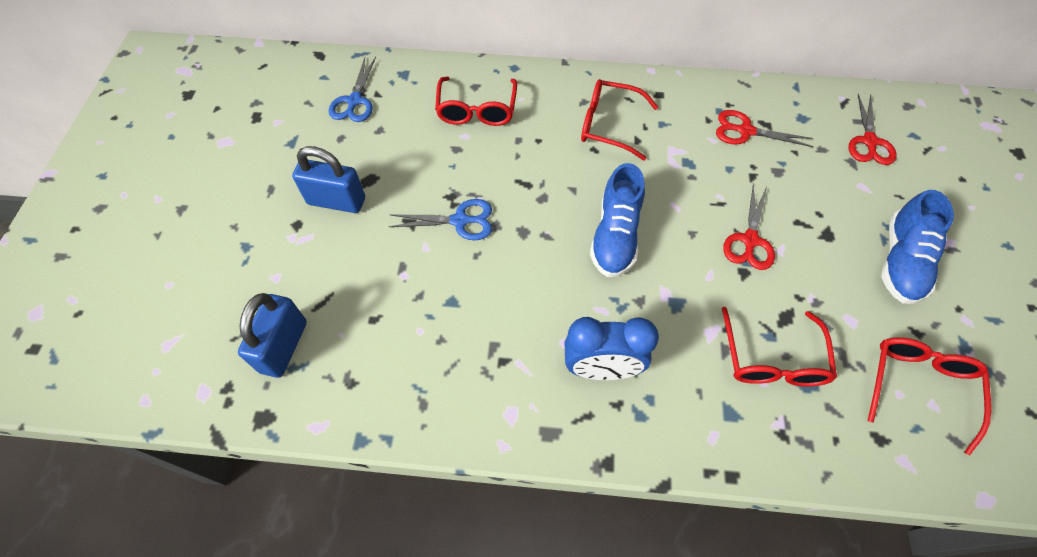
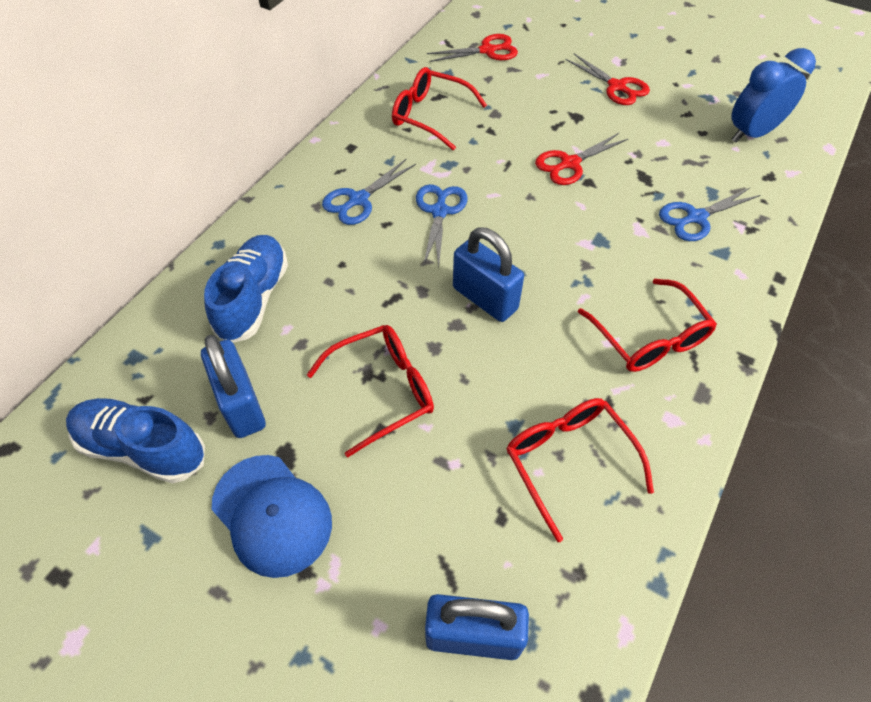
blue cap: none = 0 -> [211,455,332,578] = 1
blue padlock: [238,293,307,378] [292,146,365,213] = 2 -> [201,335,266,438] [425,594,529,660] [453,227,524,322] = 3
blue scissors: [328,57,376,122] [389,199,492,240] = 2 -> [322,159,416,225] [416,184,468,268] [659,188,761,241] = 3

